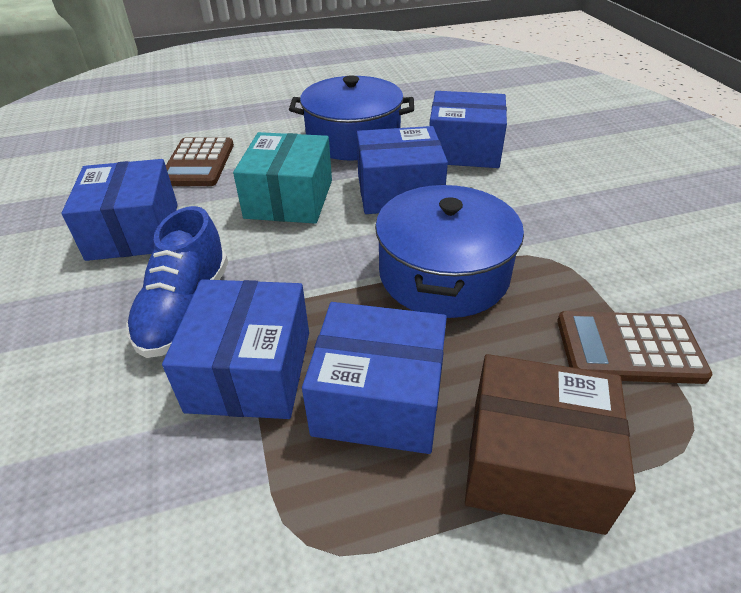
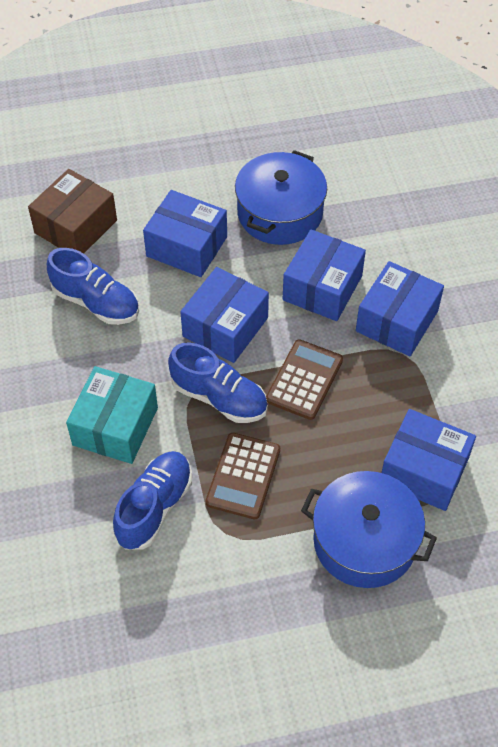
blue shoe: [126,206,228,358] = 1 -> [47,248,139,325] [113,451,192,550] [168,343,268,423] = 3

